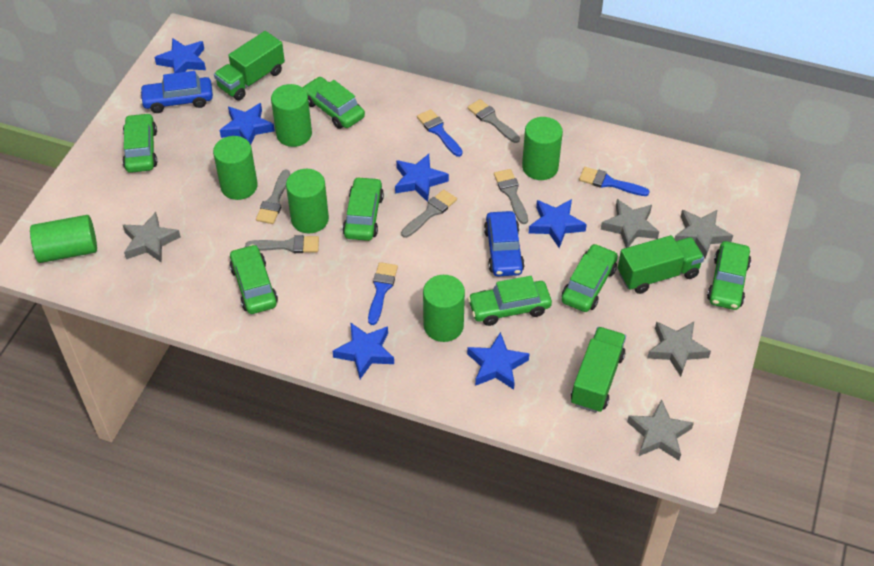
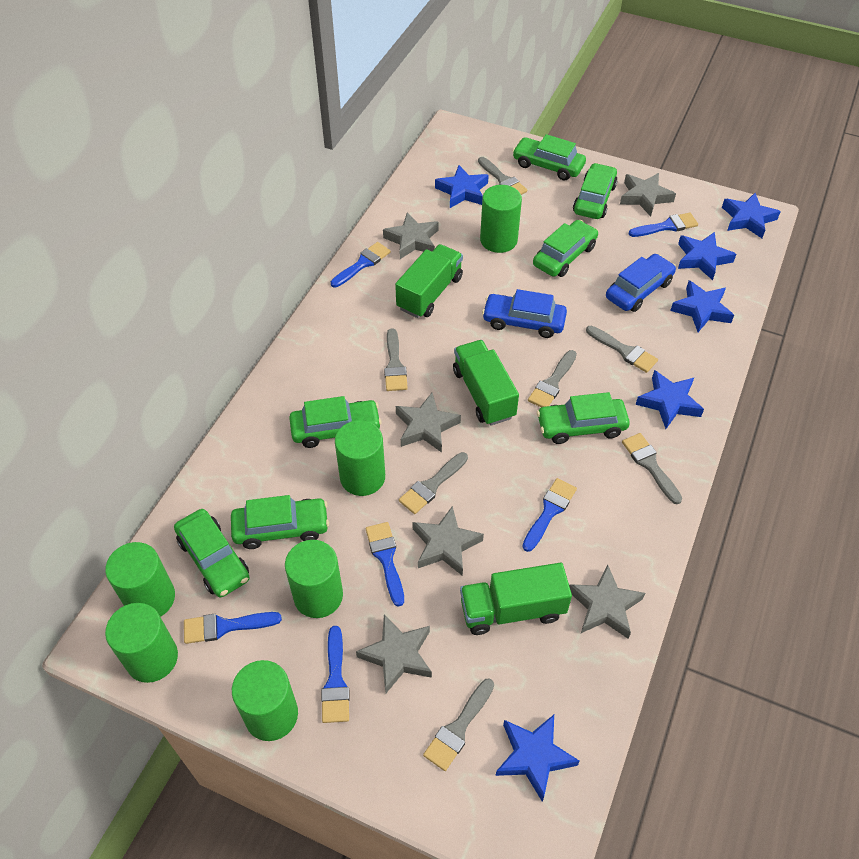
blue brush: [368,262,398,325] [417,109,463,157] [579,167,650,196] = 3 -> [184,612,282,644] [321,626,350,723] [331,242,391,287] [366,522,404,607] [522,478,577,552] [629,212,698,237] = 6
grey brush: [245,235,319,253] [256,169,290,224] [401,189,457,238] [467,99,520,143] [494,169,528,224] = 5 -> [384,329,408,391] [399,452,468,514] [423,678,494,771] [478,157,527,195] [528,350,577,407] [586,326,658,373] [622,433,682,504] = 7
grey star: [123,212,181,263] [601,199,659,248] [627,399,694,461] [647,322,711,377] [675,210,733,258] = 5 -> [356,614,432,693] [383,212,439,259] [396,393,461,453] [412,506,484,576] [569,565,645,638] [620,173,676,216] = 6

